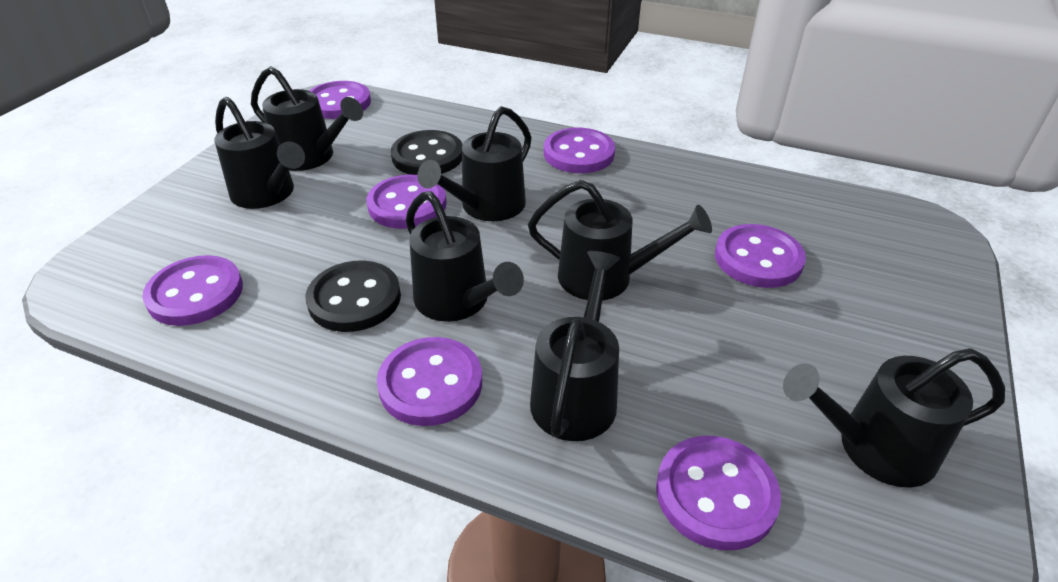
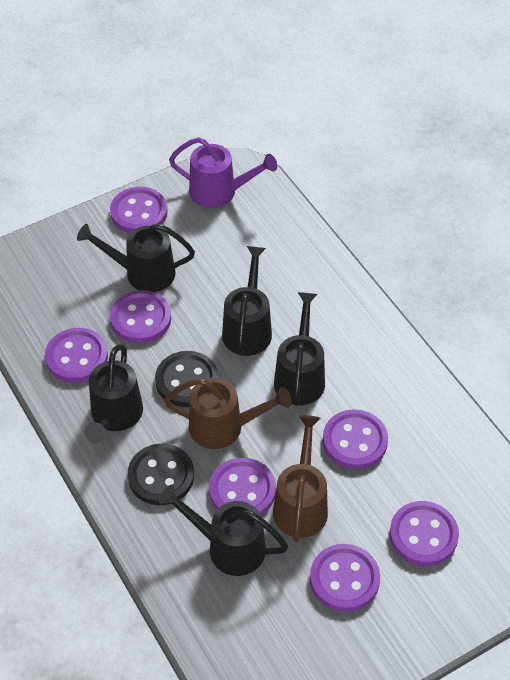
black watering can: [214,97,305,209] [251,66,363,171] [406,191,524,322] [417,106,532,221] [528,180,712,300] [530,251,620,441] [783,348,1005,488] = 7 -> [77,224,195,292] [84,345,143,443] [159,485,288,576] [222,246,272,356] [274,292,325,406] = 5
brown watering can: none = 0 -> [164,378,292,449] [273,415,328,542] = 2
purple watering can: none = 0 -> [169,137,277,208] = 1

